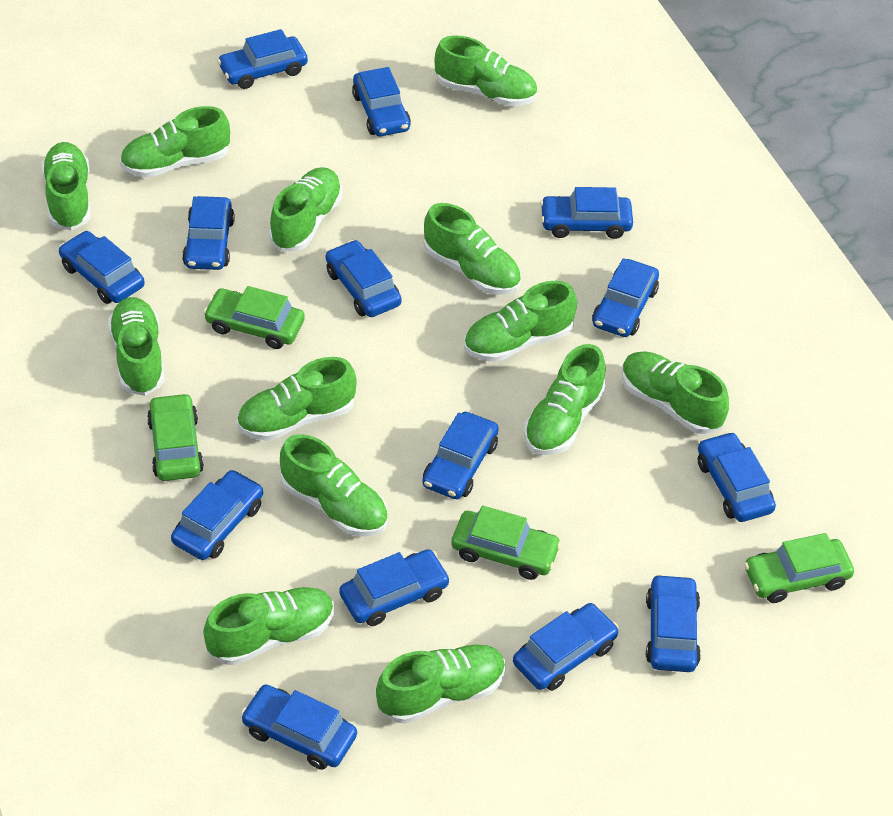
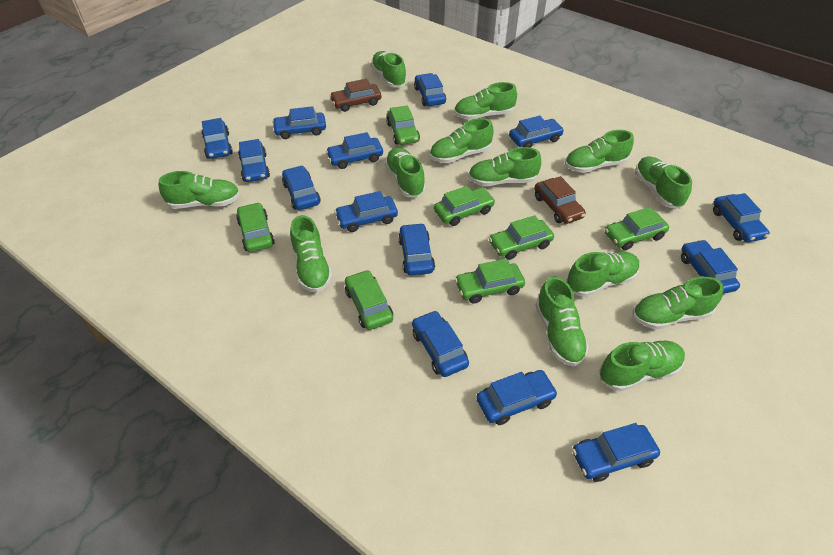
brown car: none = 0 -> [330,79,381,112] [534,176,586,224] = 2
green car: [147,393,204,481] [203,286,305,349] [451,505,561,580] [744,533,854,603] = 4 -> [236,202,275,252] [345,270,393,330] [386,105,420,145] [434,186,495,226] [455,259,525,304] [489,215,554,260] [605,207,669,250] = 7

